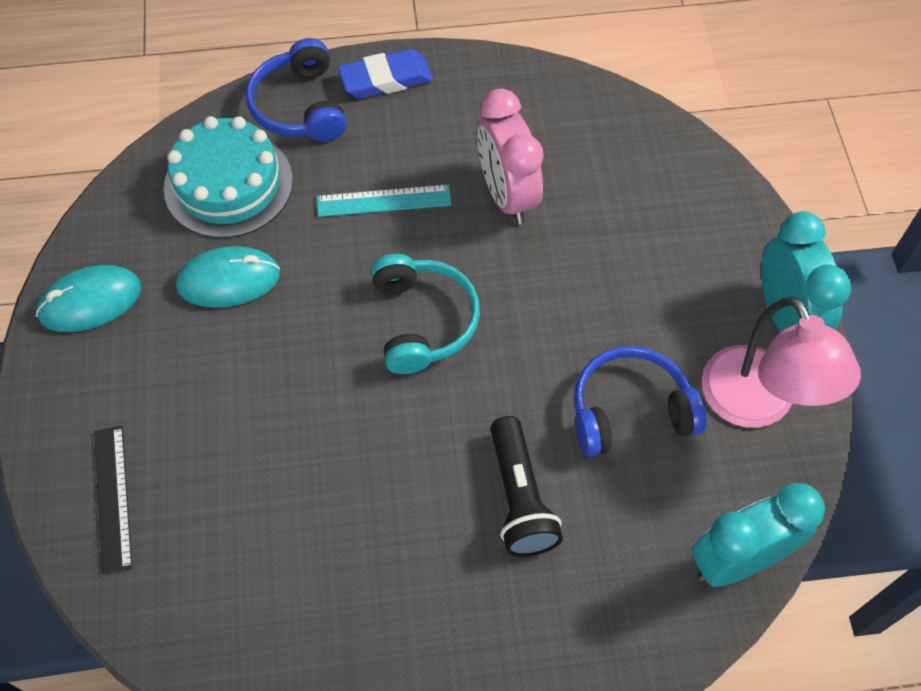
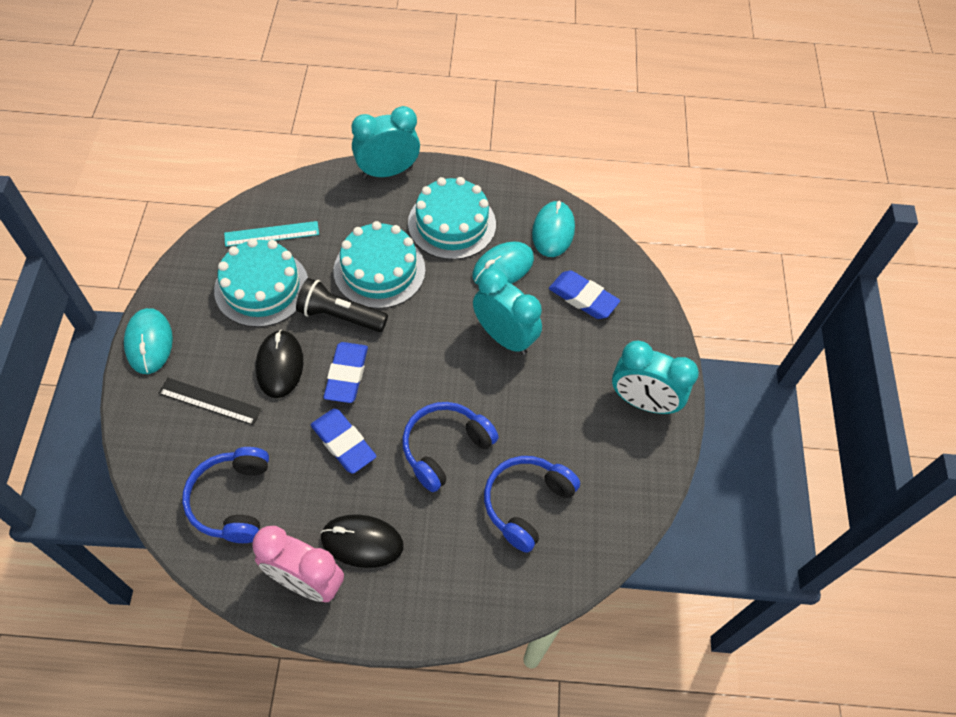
black mouse: none = 0 -> [256,329,303,398] [320,514,404,568] = 2
blue eraser: [338,49,433,98] = 1 -> [311,409,377,474] [324,342,368,403] [549,270,620,319] = 3
blue headphones: [246,38,347,142] [574,346,706,457] = 2 -> [182,447,269,543] [402,402,499,492] [484,456,580,553] = 3
pink lamp: [702,297,861,428] = 1 -> none = 0
turquoise cake: [164,116,293,238] = 1 -> [214,238,308,327] [333,221,425,309] [408,177,496,260] = 3
turquoise clock: [692,483,825,587] [761,211,851,332] = 2 -> [352,106,420,178] [473,269,542,355] [612,340,699,414] = 3
turquoise headphones: [371,254,480,374] = 1 -> none = 0
turquoise mouse: [36,265,141,332] [176,246,280,308] = 2 -> [124,308,173,374] [472,242,534,285] [532,201,575,257] = 3

